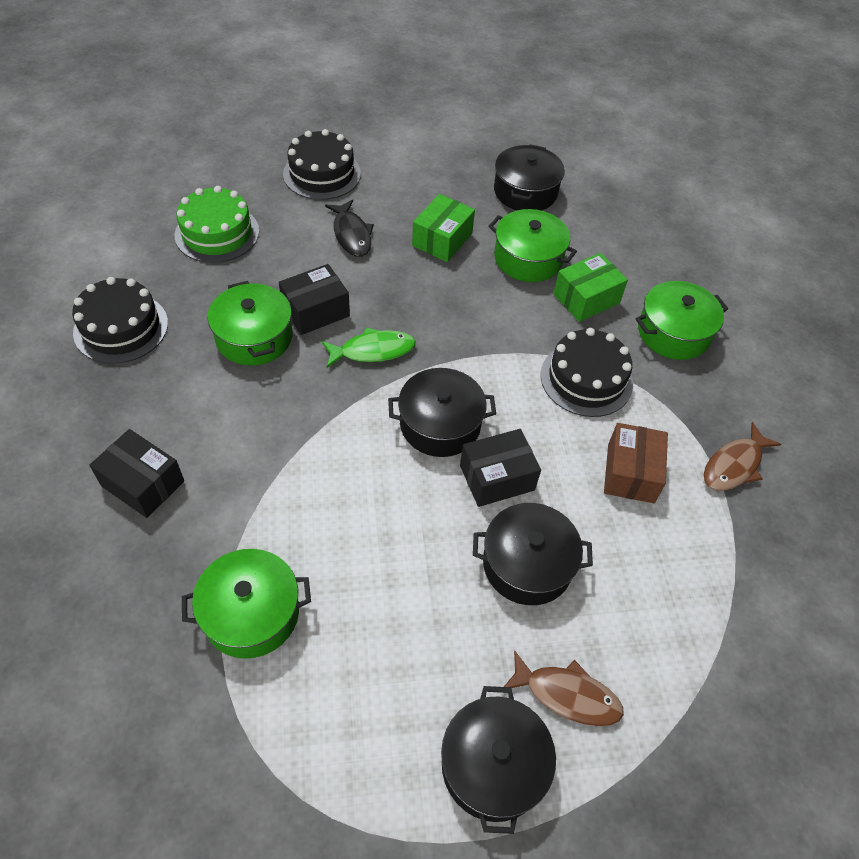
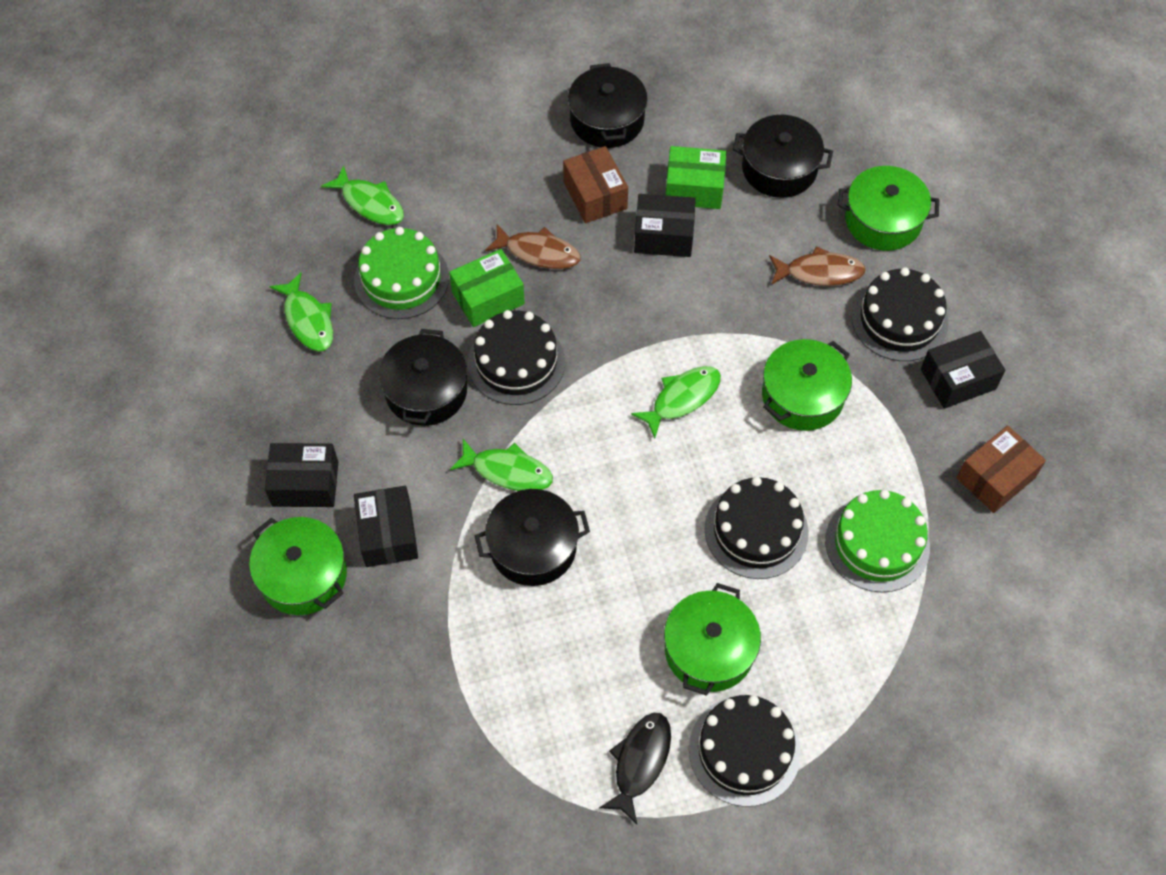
black box: [89,429,184,518] [279,264,350,335] [460,429,541,507] = 3 -> [265,443,338,507] [354,486,418,567] [634,194,696,257] [921,331,1006,409] = 4
black cake: [72,277,168,364] [283,129,361,200] [541,328,633,417] = 3 -> [468,310,565,405] [689,695,801,807] [705,477,809,579] [851,267,948,361] = 4
brown box: [604,423,668,503] = 1 -> [563,146,628,223] [956,425,1046,513] = 2
green cake: [175,186,259,263] = 1 -> [354,227,449,319] [825,489,930,592] = 2
green fish: [322,327,416,368] = 1 -> [269,273,333,351] [321,165,404,225] [450,439,553,491] [631,366,721,439] = 4

